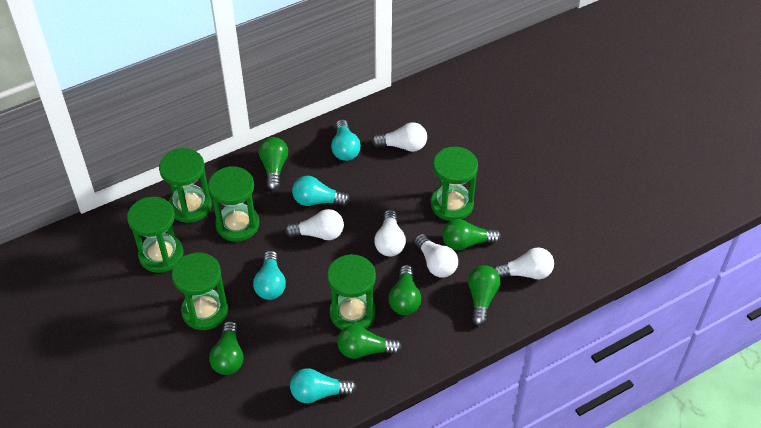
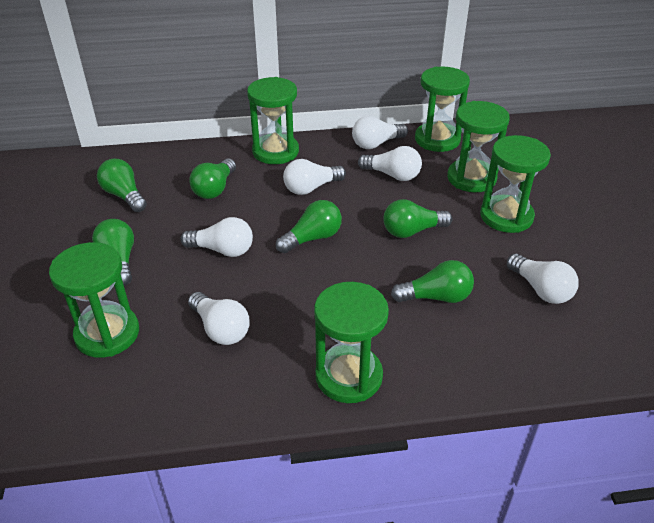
turquoise light bulb: [253,250,286,300] [290,368,357,403] [292,176,350,206] [331,119,361,161] = 4 -> none = 0
white light bulb: [285,209,344,240] [372,122,427,152] [374,210,406,257] [414,234,458,277] [494,247,554,279] = 5 -> [180,217,253,257] [188,292,250,345] [283,159,346,195] [352,116,408,149] [358,146,422,181] [507,254,579,304] = 6

